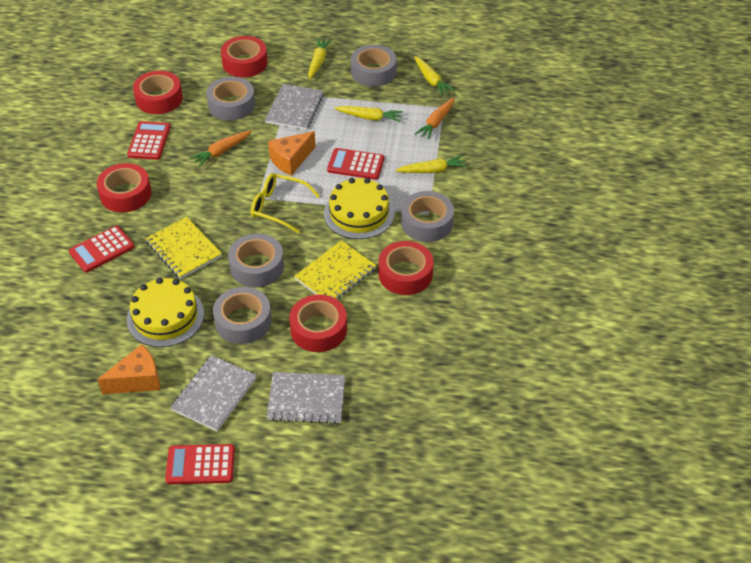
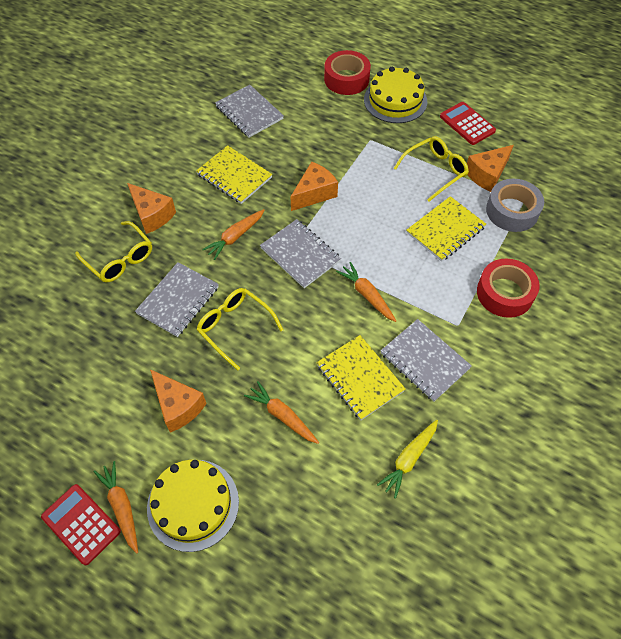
grey notebook: [171,355,257,431] [265,84,324,130] [267,372,345,424] = 3 -> [135,262,219,337] [215,85,284,138] [260,219,341,288] [381,319,472,401] = 4
grey tape: [206,77,255,121] [213,287,272,344] [228,234,284,287] [351,45,397,87] [401,191,454,242] = 5 -> [486,179,544,232] = 1
orange carrot: [190,130,252,167] [415,97,455,140] = 2 -> [94,461,138,554] [202,209,265,260] [244,381,319,444] [336,262,396,322] = 4
orange cheese: [97,344,160,394] [268,131,316,176] = 2 -> [127,183,176,234] [150,369,207,433] [290,161,338,211] [467,145,514,192] = 4
red calculator: [69,226,135,272] [127,121,171,160] [165,444,235,484] [327,148,384,180] = 4 -> [41,484,121,565] [440,102,496,145] = 2
red tape: [97,163,152,212] [133,71,183,114] [221,36,268,77] [289,294,347,352] [379,241,433,295] = 5 -> [324,50,371,95] [477,259,540,318] = 2
yellow carrot: [308,38,332,79] [334,106,403,122] [395,155,467,173] [414,56,455,96] = 4 -> [377,420,438,499] = 1
yellow glasses: [251,173,320,234] = 1 -> [75,221,152,282] [197,288,284,370] [394,136,469,202] = 3
yellow notebook: [145,217,222,279] [294,241,377,299] = 2 -> [196,145,272,204] [316,335,406,420] [406,196,486,262] = 3

